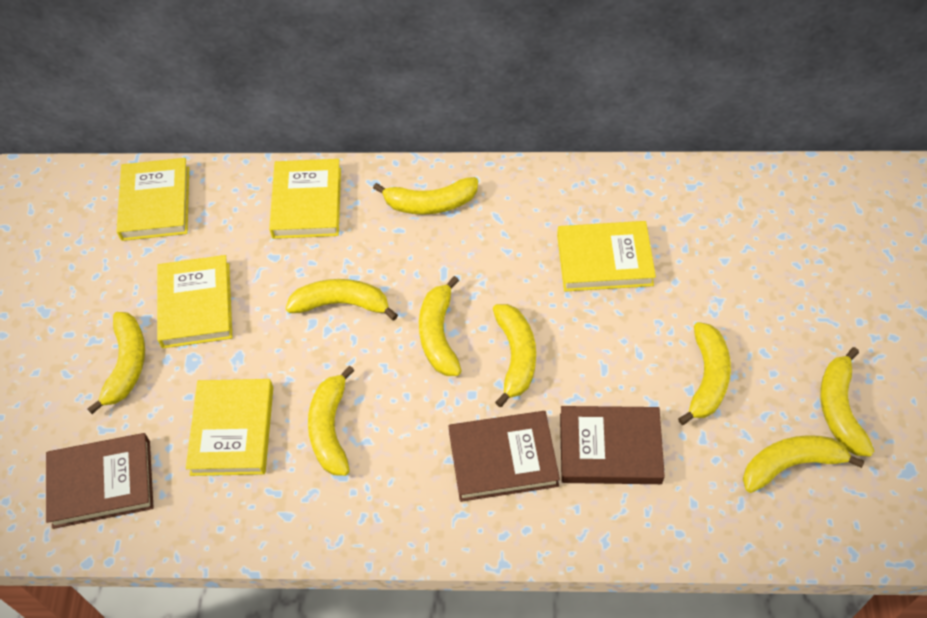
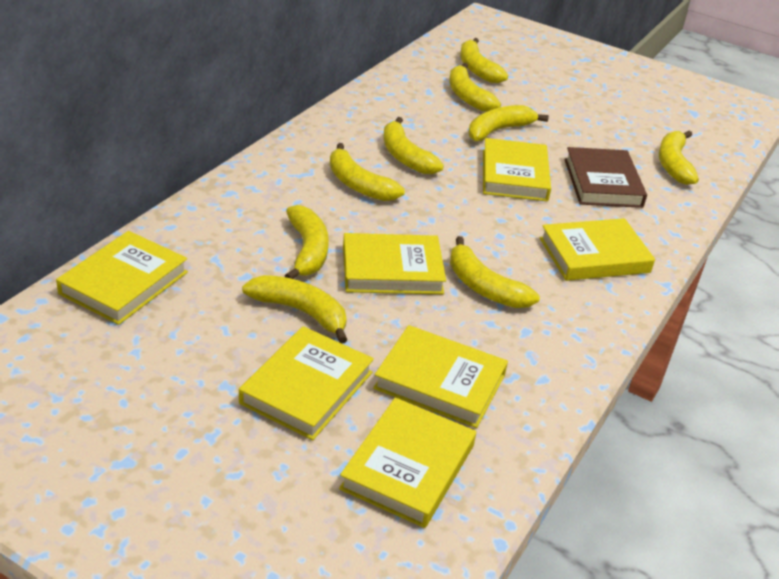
brown book: [46,433,154,529] [449,411,560,502] [560,406,665,484] = 3 -> [564,147,647,208] = 1
yellow book: [116,158,189,241] [157,255,232,348] [186,379,273,476] [269,159,341,239] [557,221,656,291] = 5 -> [56,231,188,325] [239,326,374,440] [339,398,476,528] [343,233,446,294] [373,325,508,428] [483,138,551,201] [540,218,655,281] = 7

